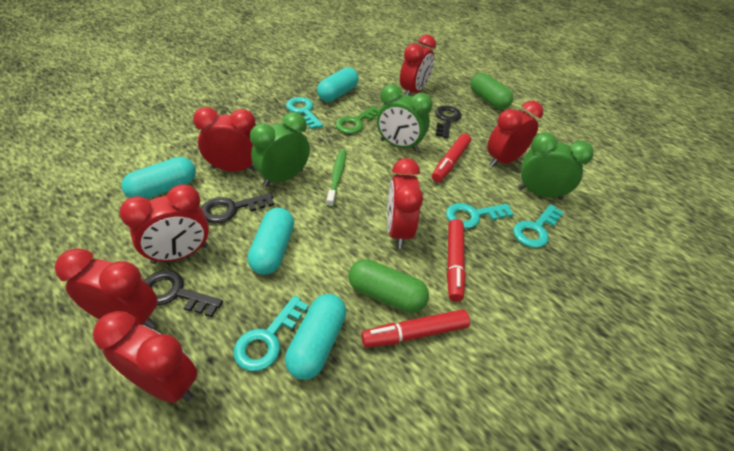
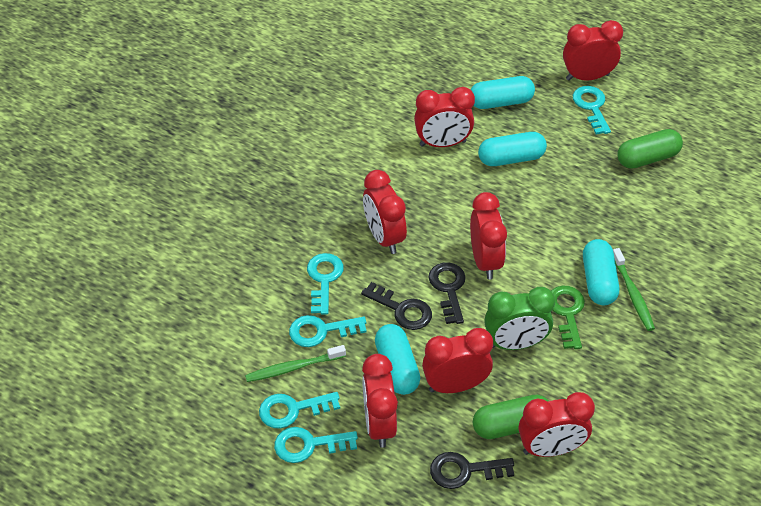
green clock: [250,112,310,187] [377,84,433,152] [518,132,594,200] = 3 -> [484,287,555,350] = 1
green toothbrush: [326,149,346,208] = 1 -> [245,345,346,382] [613,248,655,331] = 2
red marker: [361,309,470,348] [432,133,471,182] [447,219,466,302] = 3 -> none = 0
turquoise key: [234,296,309,371] [286,97,323,129] [446,203,514,229] [513,204,564,248] = 4 -> [259,392,340,429] [274,427,358,463] [289,315,367,347] [307,253,343,315] [573,86,611,135] = 5

